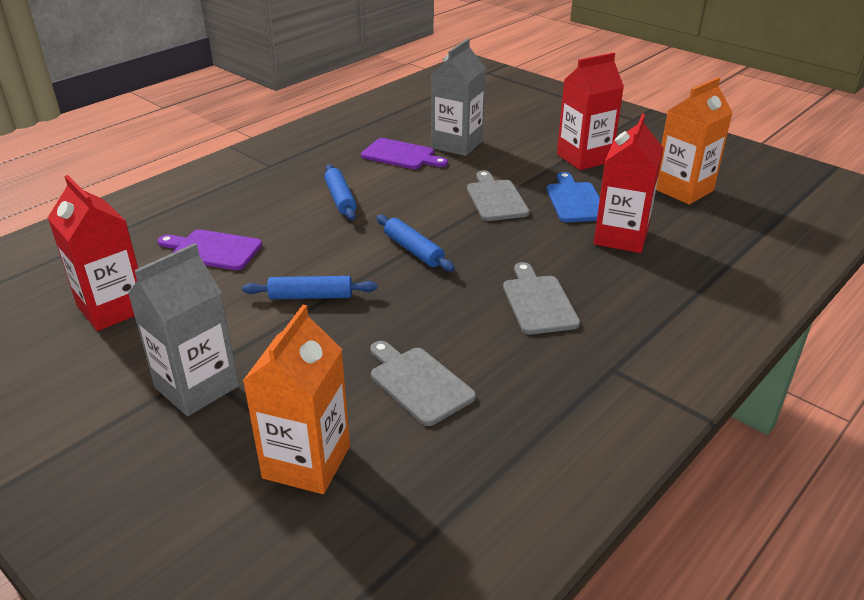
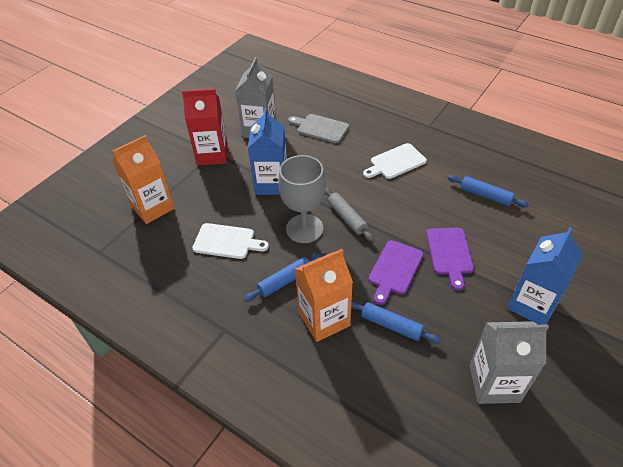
blue carton: none = 0 -> [248,108,287,195] [507,227,583,325] = 2
blue cutting board: [547,172,600,222] = 1 -> none = 0
grey cutting board: [370,341,476,426] [467,171,530,221] [503,262,580,334] = 3 -> [288,114,349,143] = 1
grey goblet: none = 0 -> [278,155,326,243] = 1
grey rolling pin: none = 0 -> [325,187,374,242] = 1
red carton: [48,175,138,331] [557,52,624,170] [594,114,663,253] = 3 -> [182,89,228,165] = 1
white cutting board: none = 0 -> [193,223,269,259] [363,143,427,179] = 2

